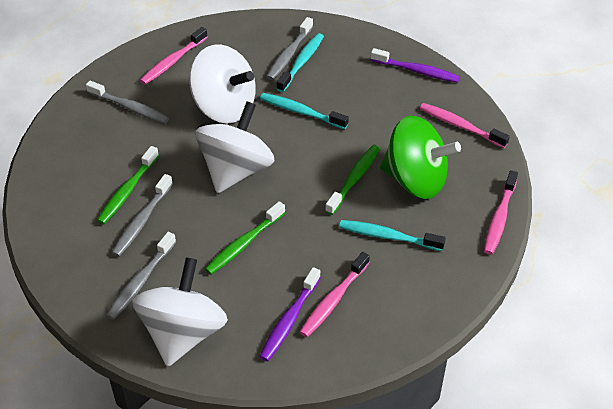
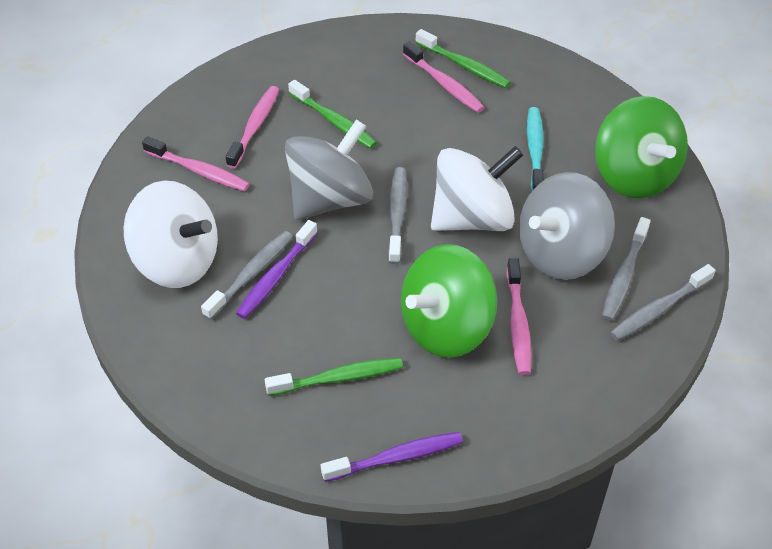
green spinning top: [380,116,461,199] = 1 -> [401,244,497,358] [595,96,688,198] = 2
grey spinning top: none = 0 -> [285,119,373,220] [519,172,615,280] = 2
turquoise toothbrush: [260,93,349,129] [277,33,324,92] [339,220,446,251] = 3 -> [527,107,544,191] = 1
white spinning top: [132,257,228,366] [189,44,256,124] [195,101,275,193] = 3 -> [123,180,218,288] [431,146,523,231] = 2

